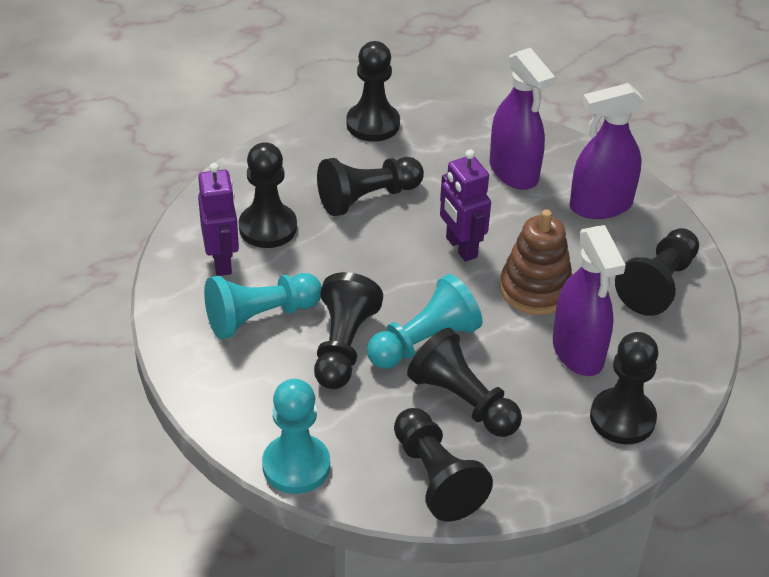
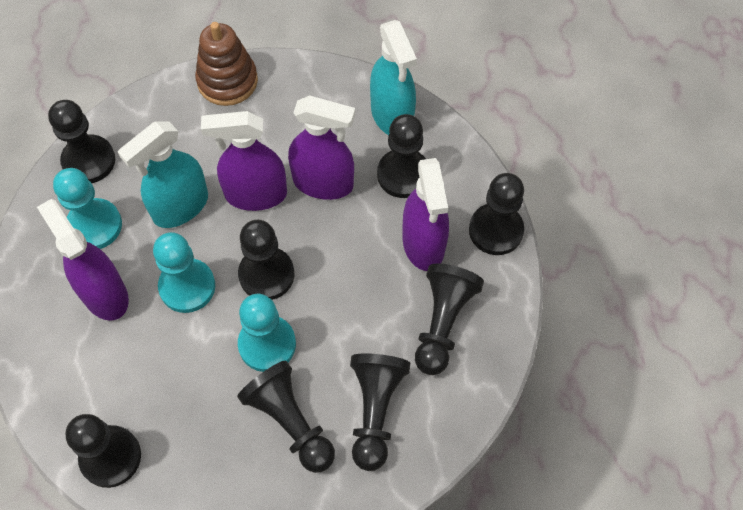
purple robot: [198,163,239,276] [440,149,491,262] = 2 -> none = 0
purple spray bottle: [490,48,555,190] [553,225,626,376] [570,83,644,219] = 3 -> [37,199,129,321] [201,111,287,211] [288,95,355,200] [402,158,449,271] = 4
turquoise spray bottle: none = 0 -> [118,121,208,228] [370,20,417,135] = 2

